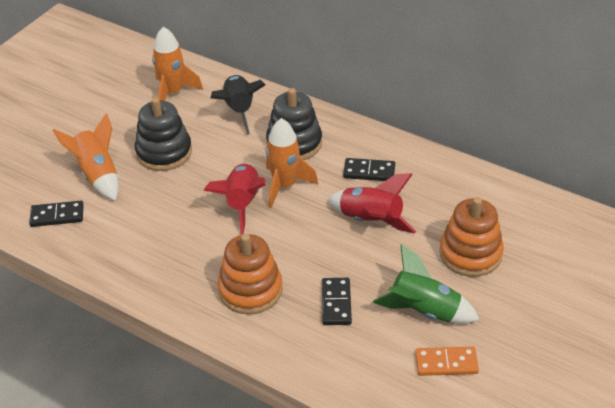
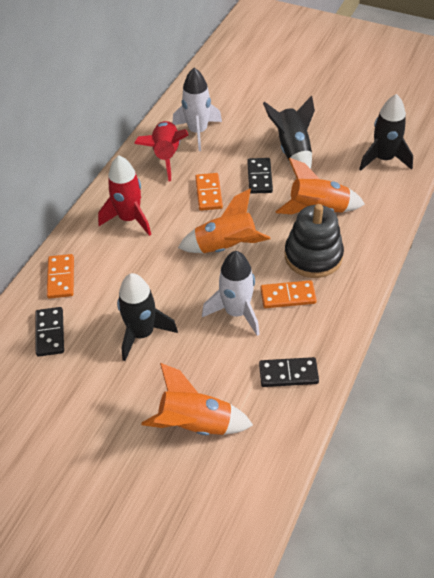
black rocket: [211,75,265,135] = 1 -> [117,273,178,361] [263,96,315,169] [359,94,413,171] = 3
black stacking toy: [135,97,192,171] [266,88,322,160] = 2 -> [285,204,344,278] = 1
green rocket: [373,244,480,324] = 1 -> none = 0
orange domino: [415,346,479,376] = 1 -> [47,254,74,299] [195,173,223,211] [260,280,317,308] = 3
orange stacking toy: [218,234,283,315] [439,197,504,277] = 2 -> none = 0
white rocket: none = 0 -> [173,68,222,151] [202,251,260,336] = 2

